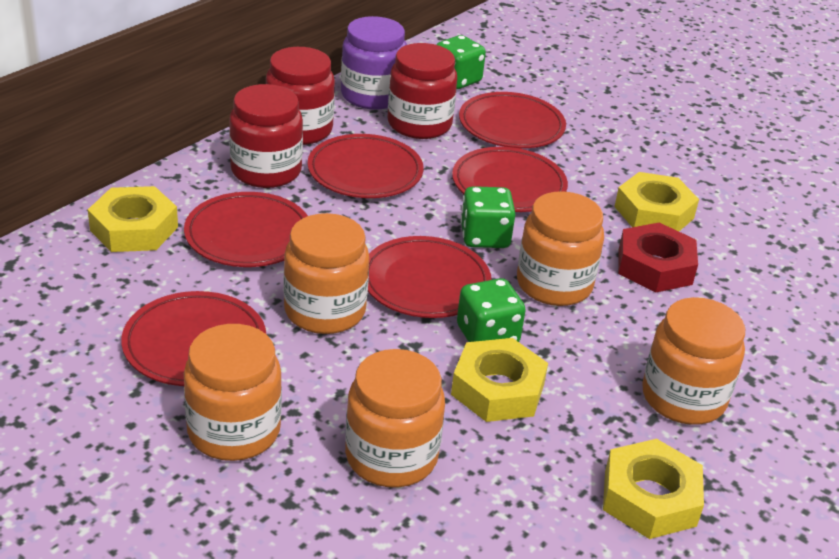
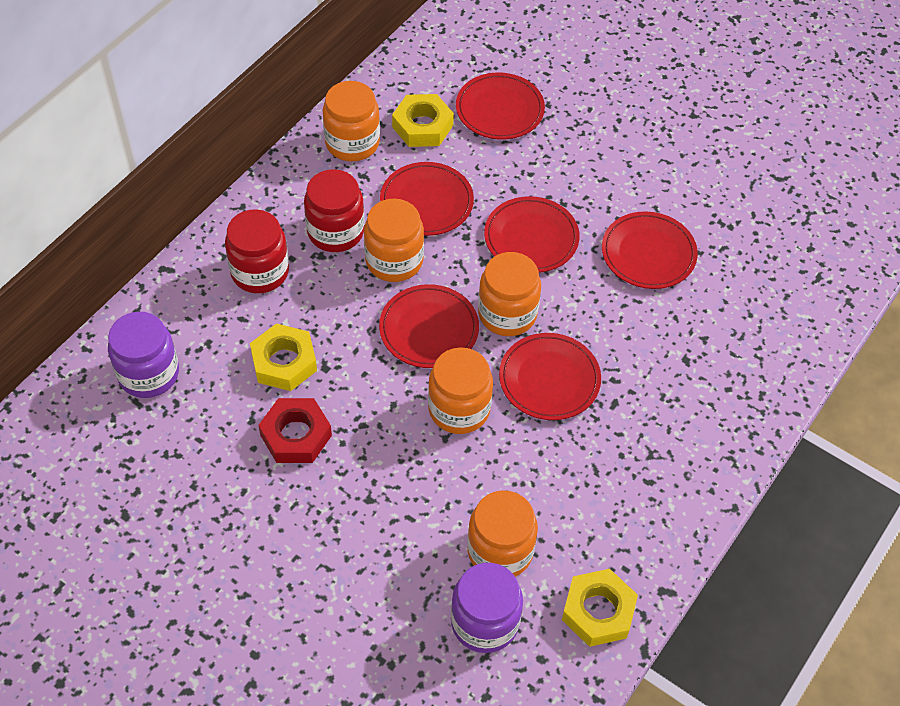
green dice: [436,35,486,89] [457,278,526,342] [460,186,515,248] = 3 -> none = 0
purple jar: [341,16,407,110] = 1 -> [108,312,179,398] [451,563,523,653] = 2
red jar: [229,84,303,188] [266,47,335,145] [387,43,457,139] = 3 -> [225,209,289,293] [304,169,365,252] = 2
yellow nut: [88,186,178,252] [451,338,548,422] [603,439,704,539] [614,172,699,231] = 4 -> [250,323,317,391] [392,94,454,147] [562,569,638,647] = 3

